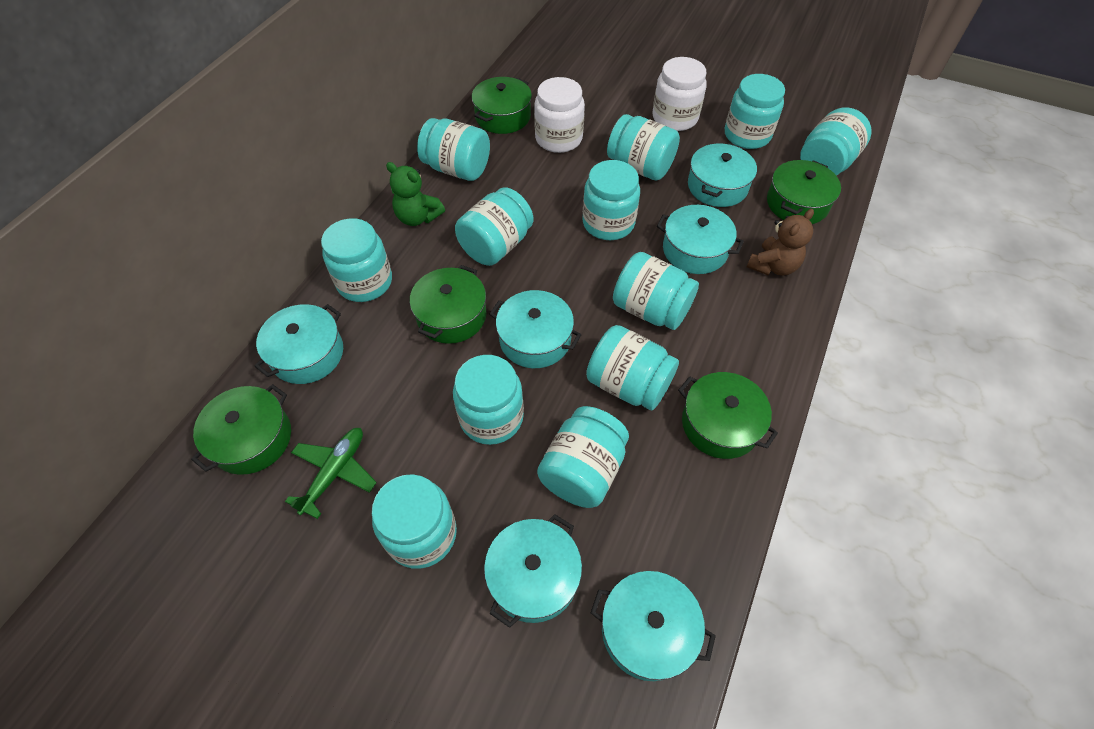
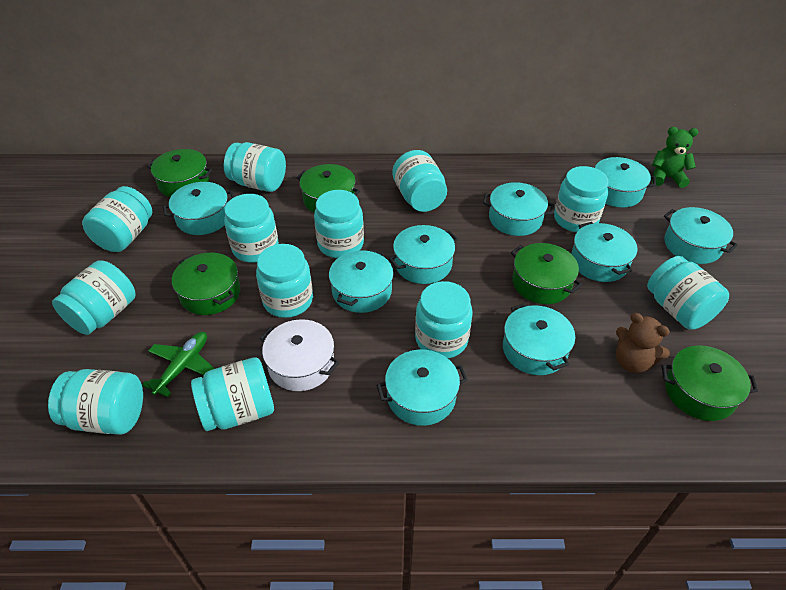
turquoise pot: [254,304,343,384] [484,514,582,628] [490,290,581,368] [591,571,716,681] [657,205,744,274] [688,143,757,207] = 6 -> [163,182,234,235] [329,249,394,313] [376,350,468,426] [389,225,458,284] [483,182,554,236] [503,303,575,375] [571,222,638,282] [595,157,656,207] [664,207,738,264] = 9
white jar: [534,77,585,153] [652,57,706,131] = 2 -> none = 0
white pot: none = 0 -> [260,319,339,391] = 1

